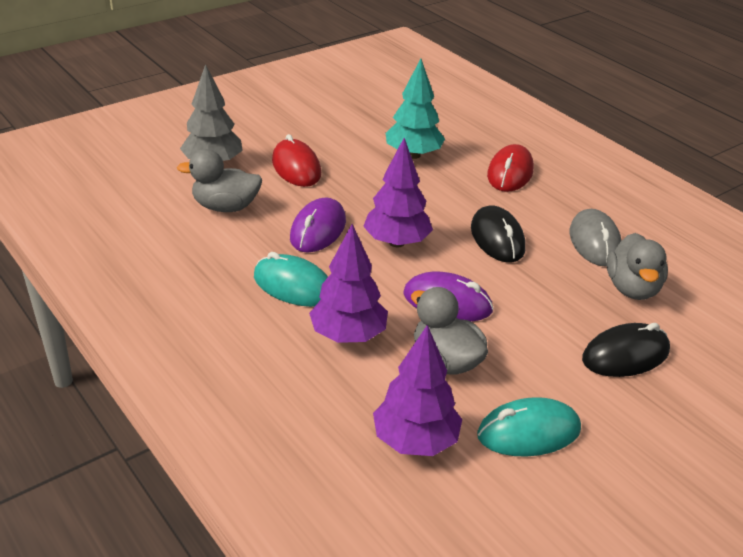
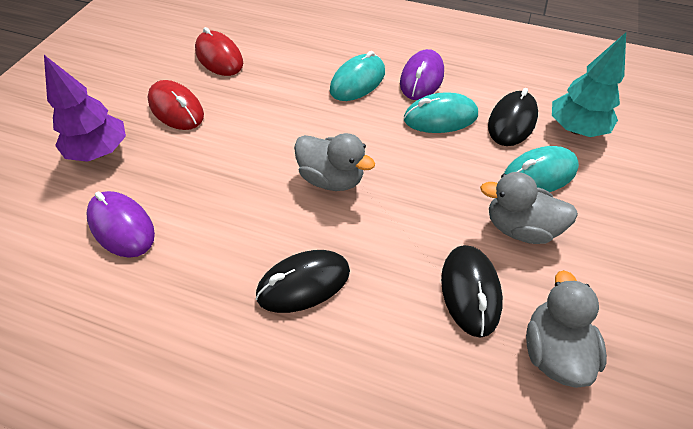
black mouse: [471,205,526,262] [582,323,670,377] = 2 -> [255,250,350,313] [441,245,503,338] [488,88,538,146] = 3
grey mouse: [570,209,622,267] = 1 -> none = 0
grey tree: [180,64,243,161] = 1 -> none = 0
purple tree: [309,224,388,343] [363,138,433,247] [373,325,462,456] = 3 -> [44,55,126,162] = 1
turquoise mouse: [254,252,328,307] [477,397,581,457] = 2 -> [330,51,385,101] [404,92,478,133] [504,146,579,192] = 3

